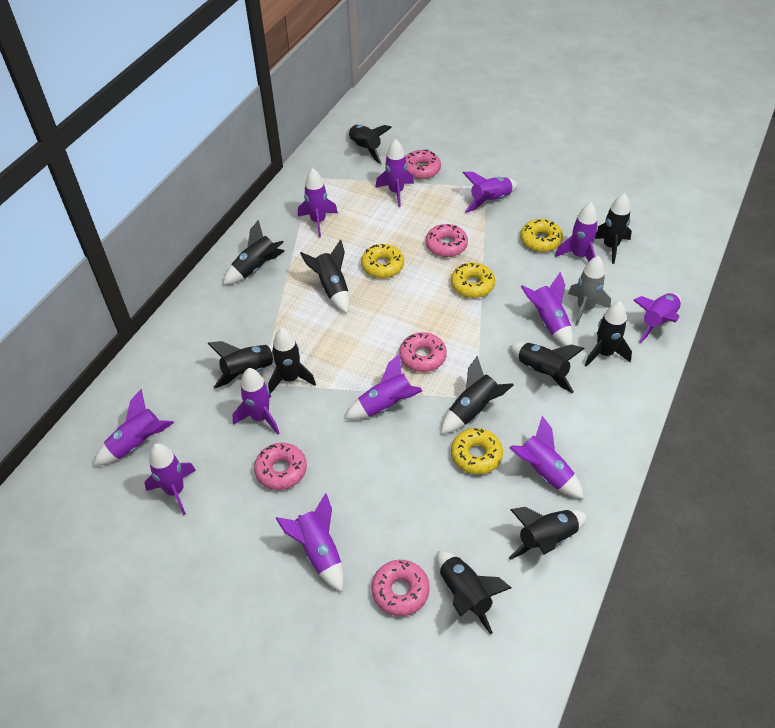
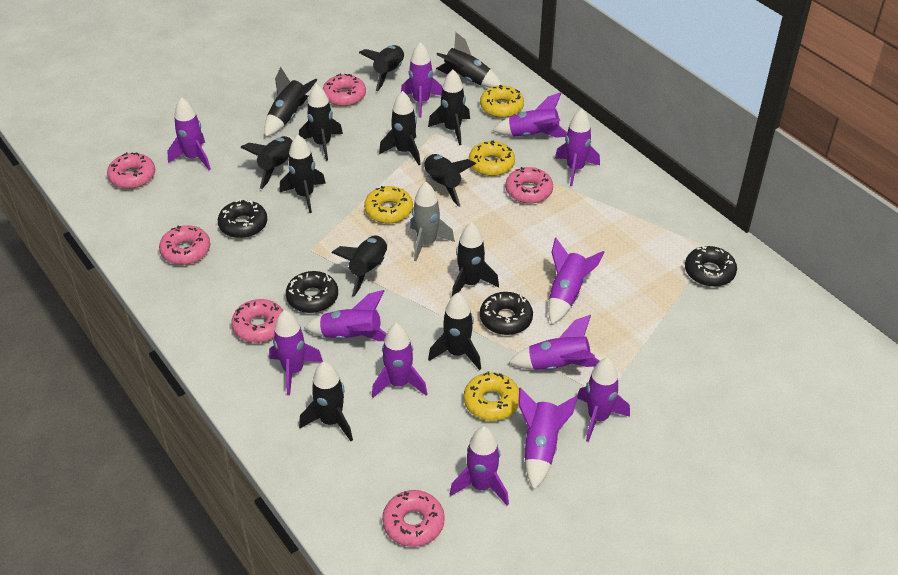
black donut: none = 0 -> [218,199,267,238] [286,271,338,313] [480,292,533,335] [685,246,737,287] = 4
black rocket: [207,341,275,389] [223,220,284,285] [268,328,316,394] [300,240,350,313] [348,125,392,164] [437,551,511,635] [441,356,514,434] [509,507,588,560] [510,343,585,393] [585,301,632,367] [595,193,632,264] = 11 -> [240,136,294,189] [265,67,317,137] [280,135,326,213] [299,84,343,161] [299,361,353,441] [331,234,388,296] [359,45,404,91] [379,91,421,165] [424,154,476,207] [428,70,470,145] [428,292,481,370] [436,32,501,88] [452,222,499,296] = 13
pink donut: [254,443,307,490] [371,560,429,616] [399,332,447,372] [405,149,441,179] [426,224,468,257] = 5 -> [107,152,155,189] [159,225,210,265] [231,299,283,343] [322,73,366,106] [382,490,445,547] [505,167,553,204] = 6

